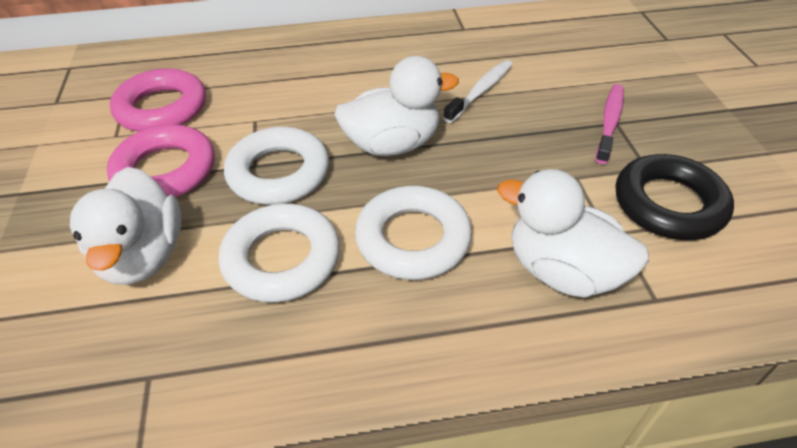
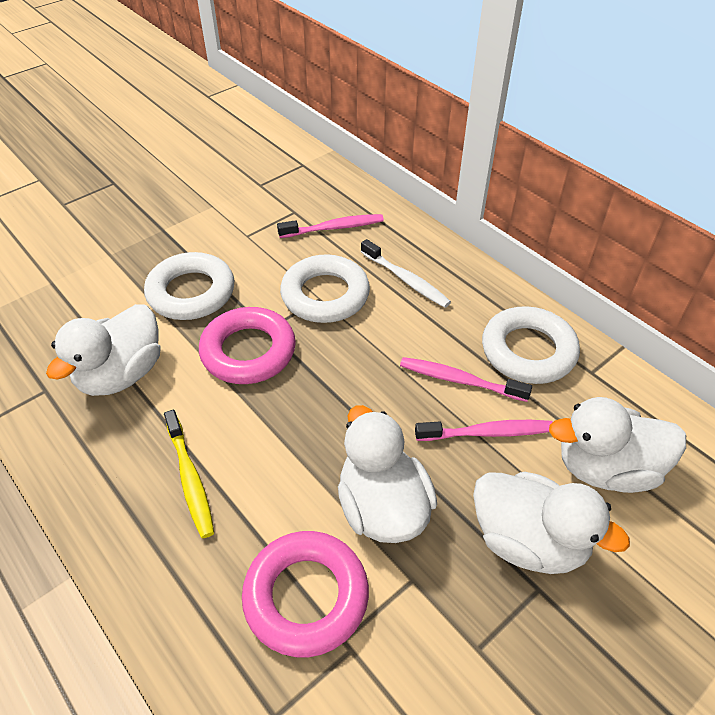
black ring: [616,154,734,240] = 1 -> none = 0
pink toothbrush: [595,84,624,164] = 1 -> [277,214,384,238] [400,357,532,402] [415,420,553,441] = 3
white duck: [70,167,181,285] [334,56,459,156] [497,169,649,298] = 3 -> [46,304,161,396] [338,405,437,543] [473,472,630,574] [549,397,686,493] = 4
yellow toothbrush: none = 0 -> [164,409,214,538] = 1

